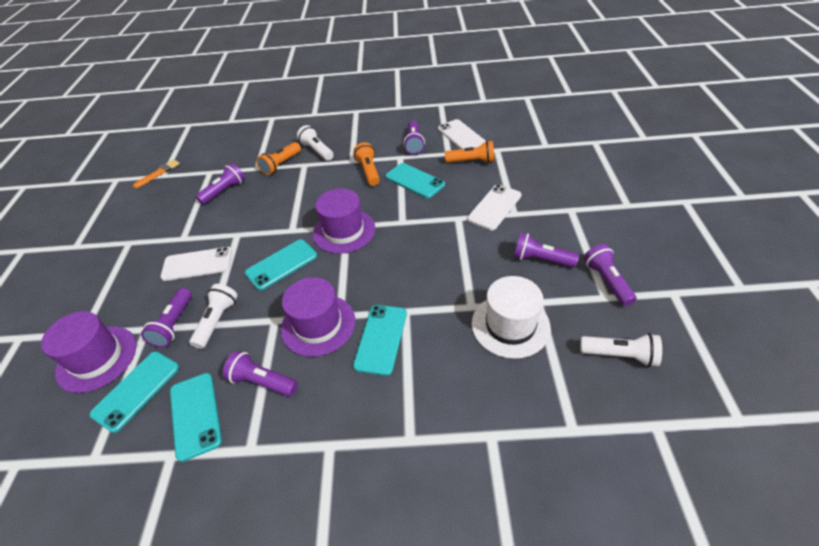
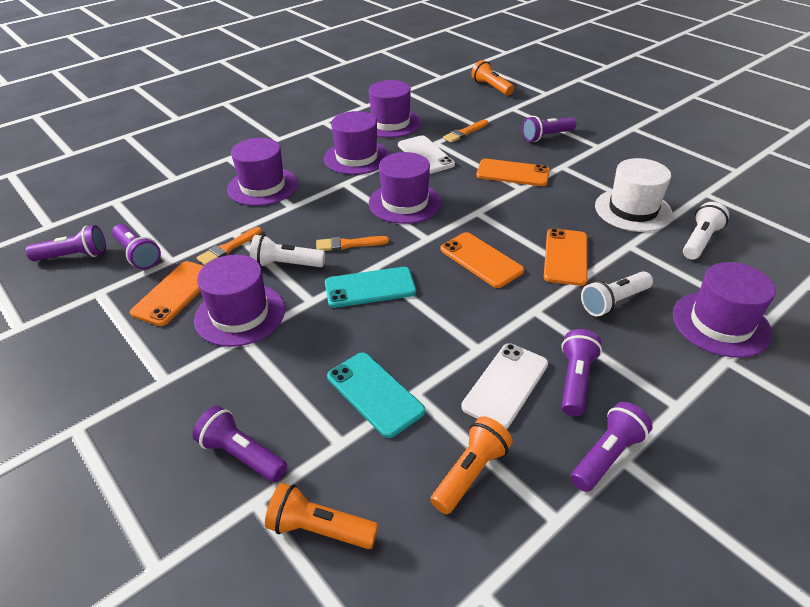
orange brush: [133,159,180,188] = 1 -> [197,227,262,265] [316,236,389,251] [443,120,488,143] = 3
orange phone: none = 0 -> [130,261,204,326] [440,232,524,288] [476,159,550,186] [544,228,587,286] = 4
purple hat: [41,311,136,393] [281,277,355,357] [313,188,375,254] = 3 -> [194,255,285,347] [227,138,298,206] [324,111,390,175] [369,80,421,138] [369,152,442,224] [673,262,776,358] = 6
turquoise phone: [89,352,179,433] [170,373,222,462] [245,239,317,290] [353,305,407,376] [385,163,445,198] = 5 -> [325,267,416,308] [327,353,425,438] = 2
white phone: [160,247,232,281] [438,119,486,149] [467,184,522,230] = 3 -> [398,135,455,174] [461,343,548,429] = 2

